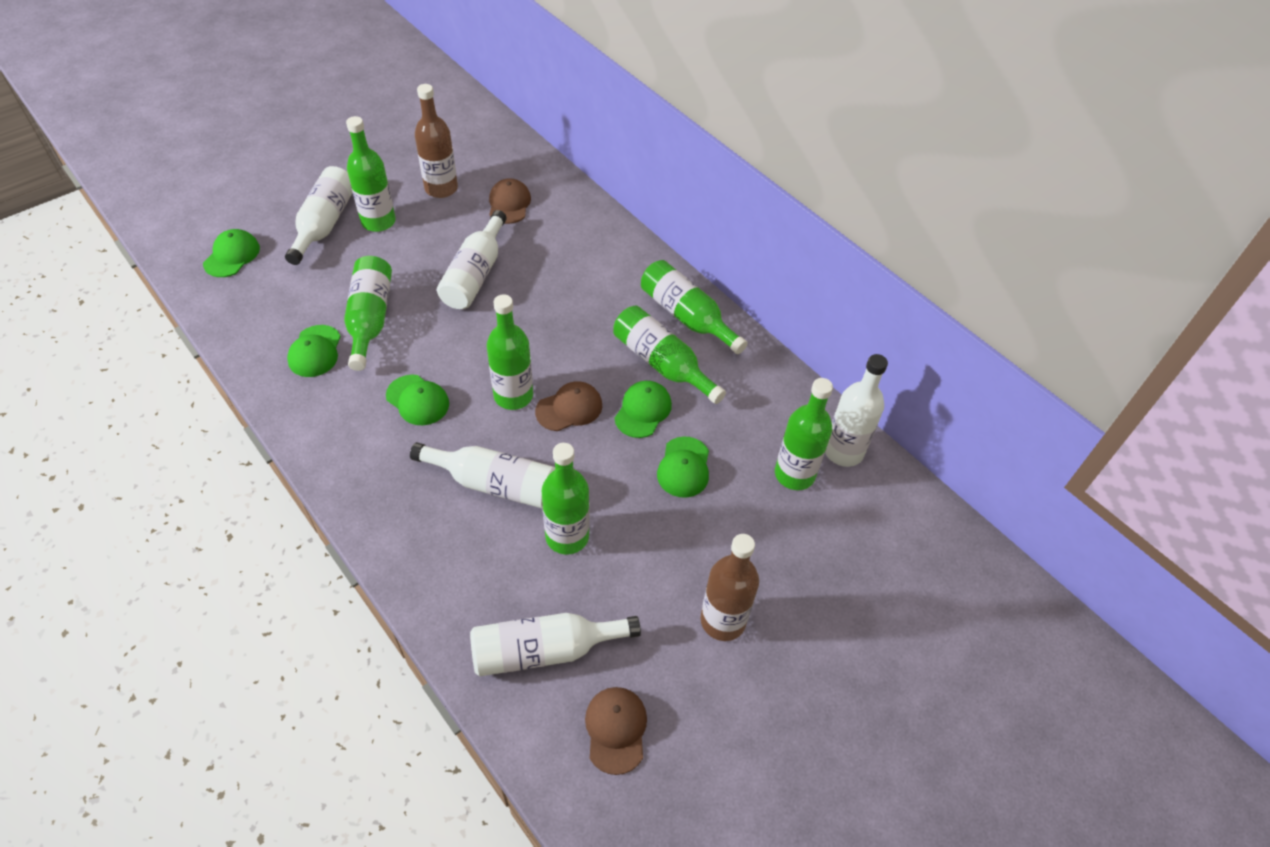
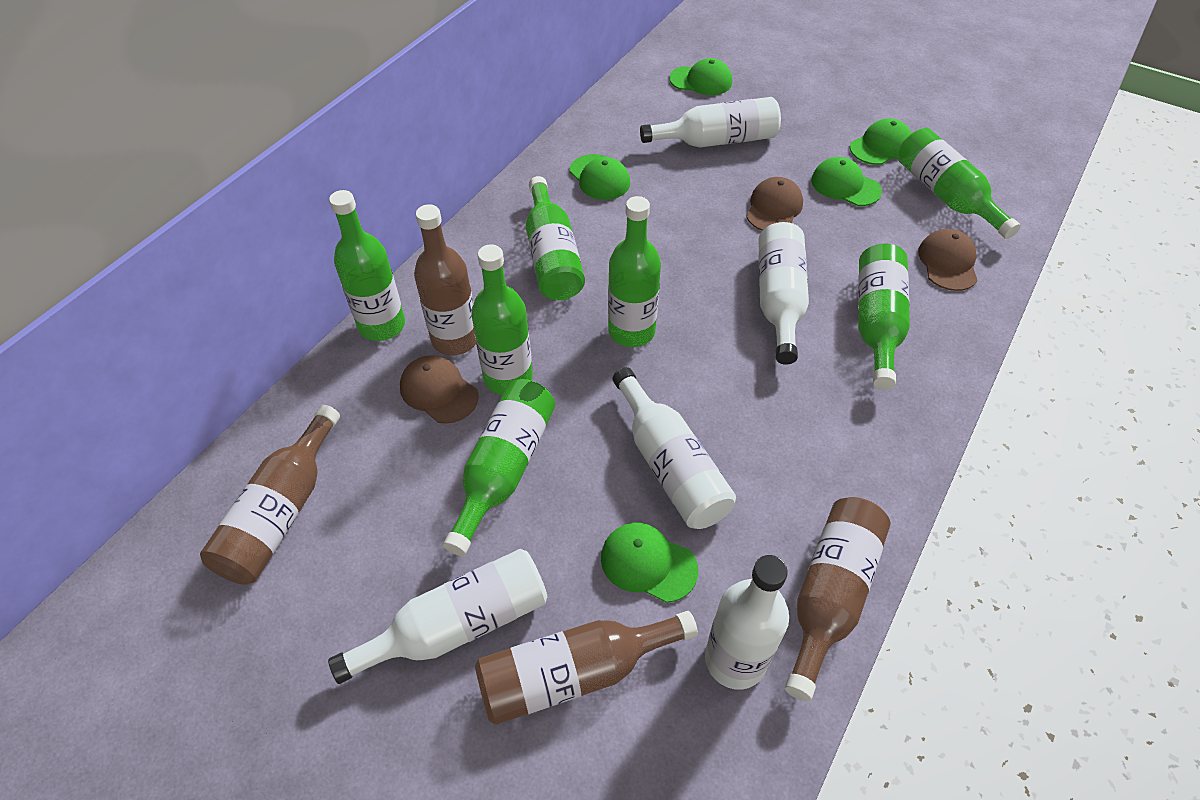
brown bottle: [415,84,458,198] [701,534,759,641] = 2 -> [200,405,340,585] [414,204,476,355] [475,611,698,725] [785,497,891,701] = 4

